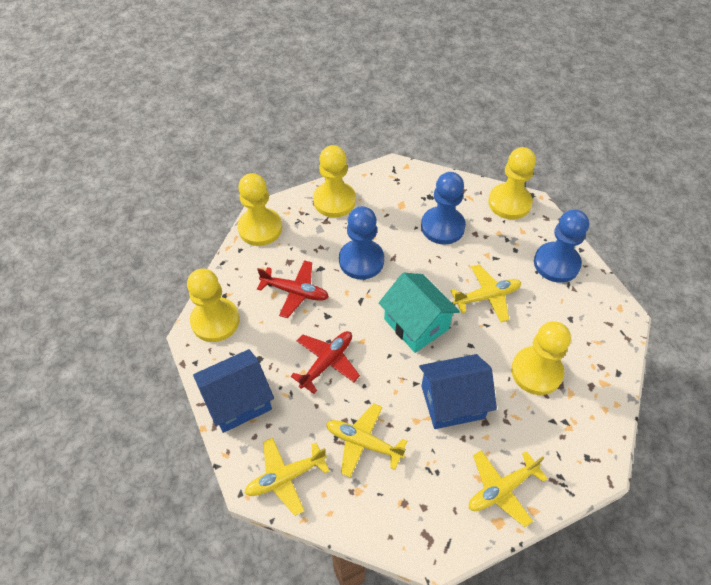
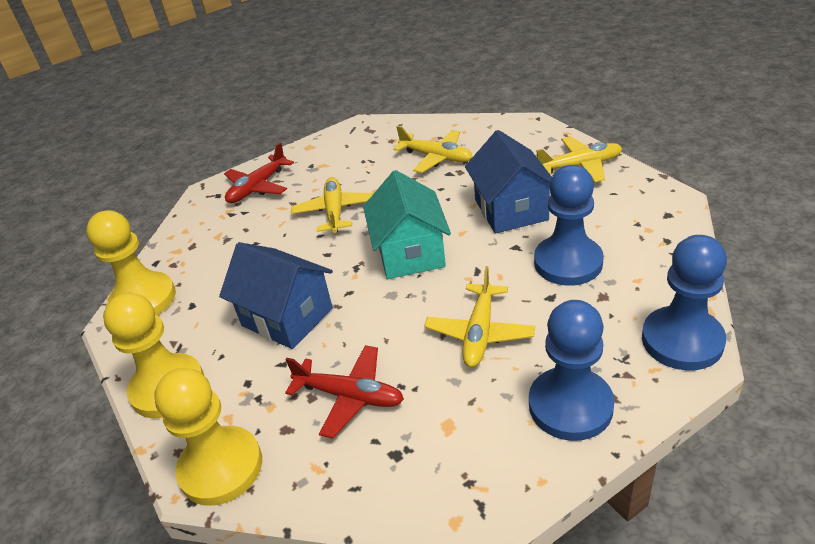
yellow pawn: [187,269,240,342] [237,173,282,246] [313,145,356,218] [488,147,536,219] [511,321,571,395] = 5 -> [86,210,176,315] [103,293,204,418] [154,368,262,506] = 3

